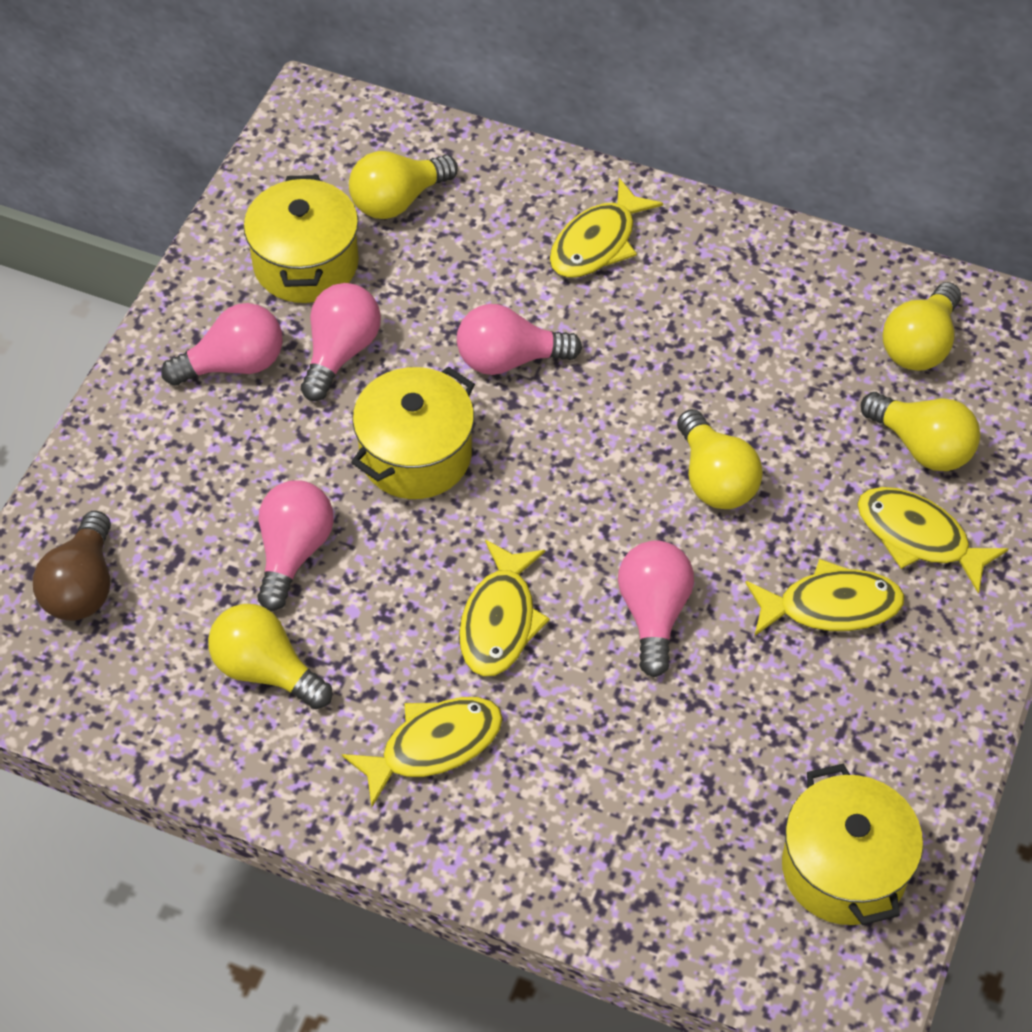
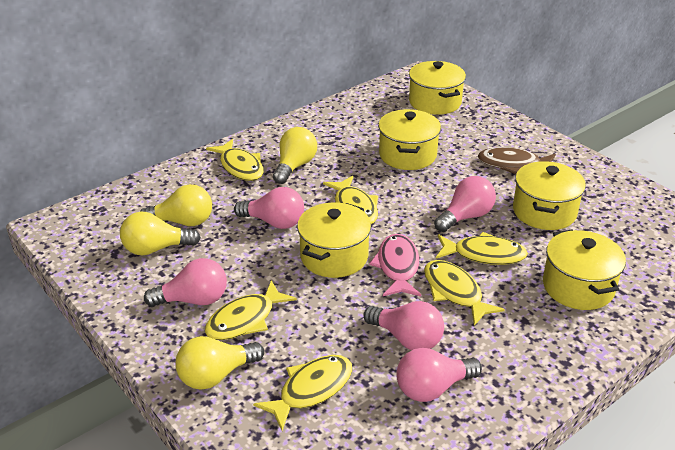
brown fish: none = 0 -> [478,147,556,174] = 1
brown light bulb: [33,511,111,621] = 1 -> none = 0
pink fish: none = 0 -> [369,234,421,296] = 1
yellow fish: [342,697,503,807] [459,540,550,677] [550,178,663,278] [745,559,905,636] [857,487,1008,594] = 5 -> [205,280,297,340] [206,139,264,181] [253,355,352,431] [323,176,378,224] [424,260,505,326] [436,232,528,265] = 6
yellow light bulb: [208,604,332,709] [349,151,458,219] [677,409,763,509] [861,392,980,471] [883,282,961,371] = 5 -> [120,212,201,255] [140,184,212,226] [175,336,264,390] [273,127,317,184] = 4
yellow pot: [244,175,359,303] [351,366,475,499] [782,764,923,925] = 3 -> [297,203,371,278] [378,109,441,170] [409,61,466,115] [513,161,586,230] [543,229,626,310] = 5

